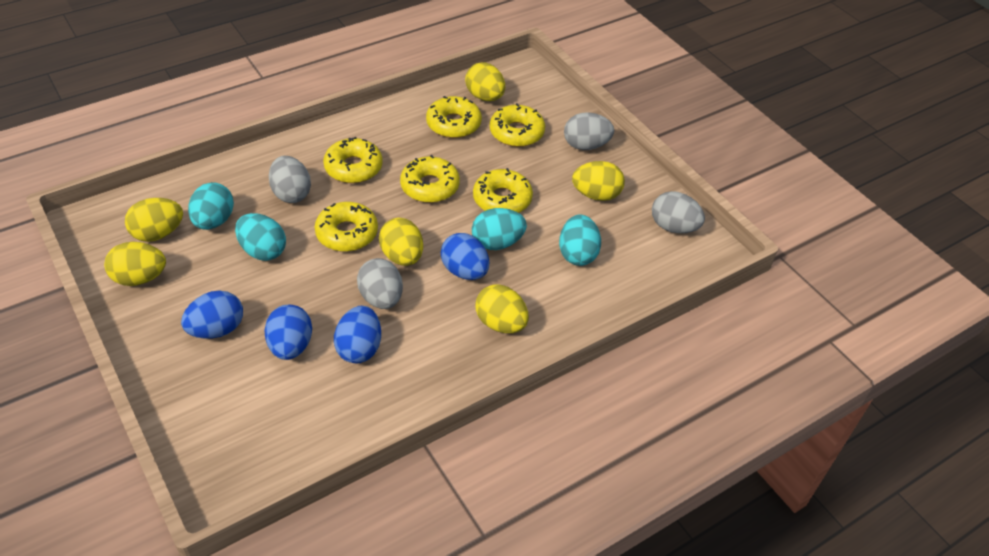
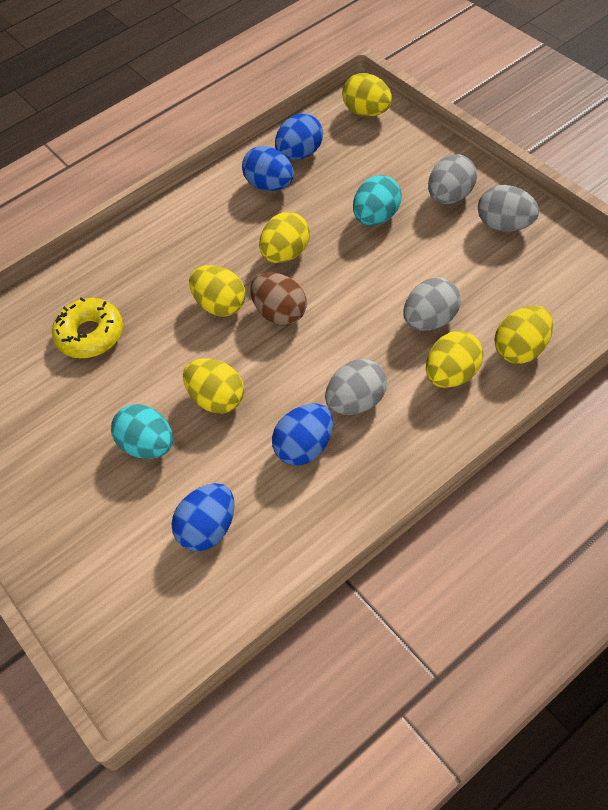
brown egg: none = 0 -> [250,272,307,326] = 1
turquoise egg: [188,182,234,230] [235,213,286,261] [472,208,527,250] [559,214,601,266] = 4 -> [111,404,173,459] [353,175,401,226] = 2
yellow donut: [315,202,378,252] [323,137,383,183] [400,155,460,203] [426,96,482,138] [473,168,533,213] [490,103,545,147] = 6 -> [52,297,123,358] = 1

